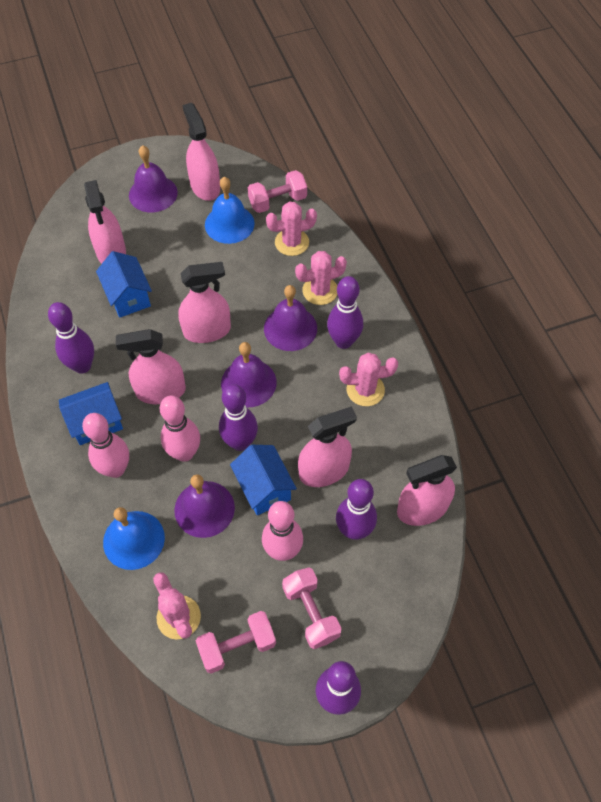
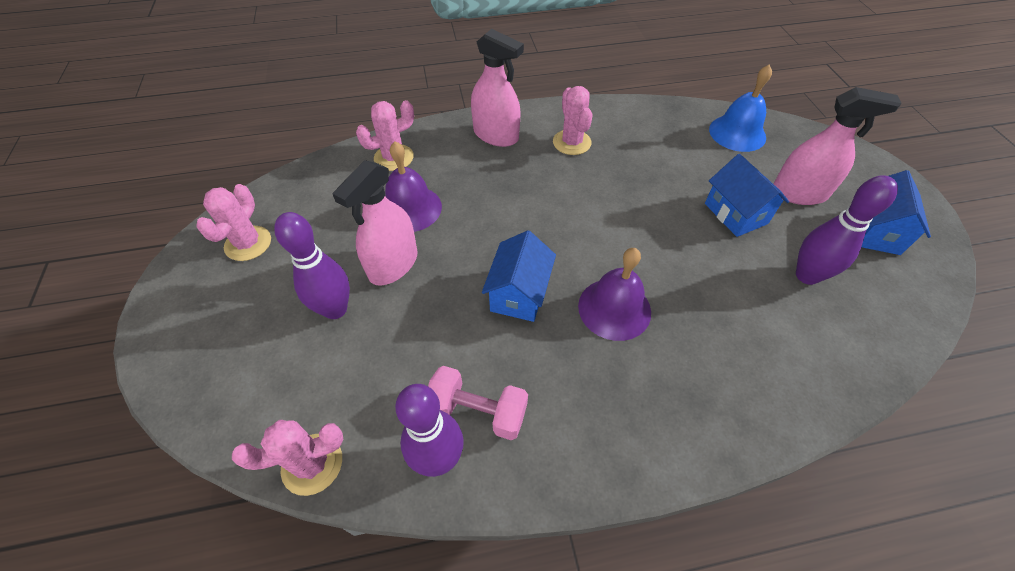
blue bell: [103,507,165,570] [205,177,255,244] = 2 -> [709,64,772,152] = 1
pink bowling pin: [82,413,129,478] [160,396,200,462] [262,501,303,561] = 3 -> none = 0
pink dumbbell: [196,611,276,674] [248,170,307,213] [282,567,342,649] = 3 -> [428,366,528,440] = 1
pink spray bottle: [84,180,126,264] [116,329,186,404] [178,262,231,343] [182,103,220,201] [298,406,357,487] [397,455,457,526] = 6 -> [332,160,418,286] [471,29,524,147] [773,87,902,205] = 3
purple bell: [129,145,178,212] [174,474,235,538] [221,342,277,407] [264,285,317,351] = 4 -> [385,141,442,232] [578,248,651,341] = 2
purple bowling pin: [48,302,94,374] [219,384,258,451] [316,661,361,715] [327,276,363,349] [336,479,377,540] = 5 -> [274,212,350,319] [395,384,464,477] [796,175,898,285] = 3

